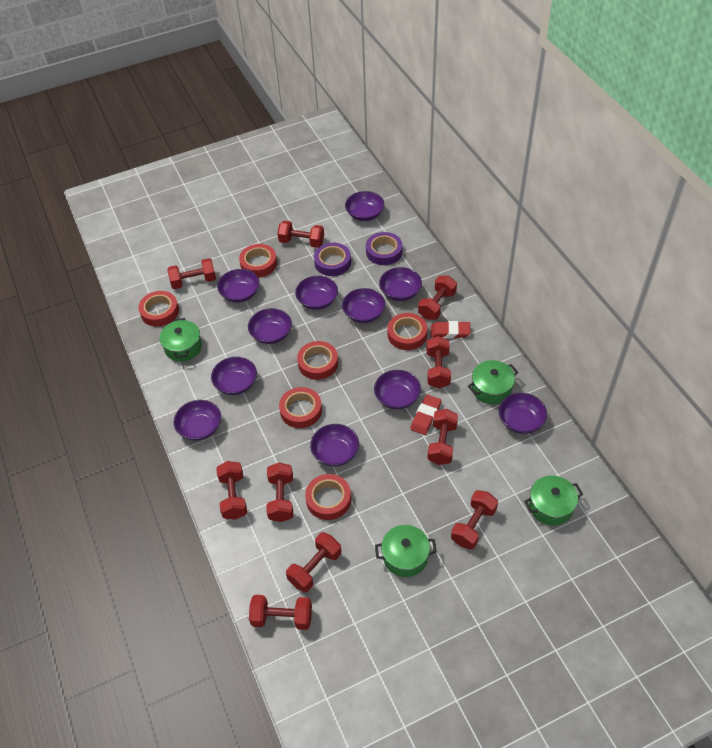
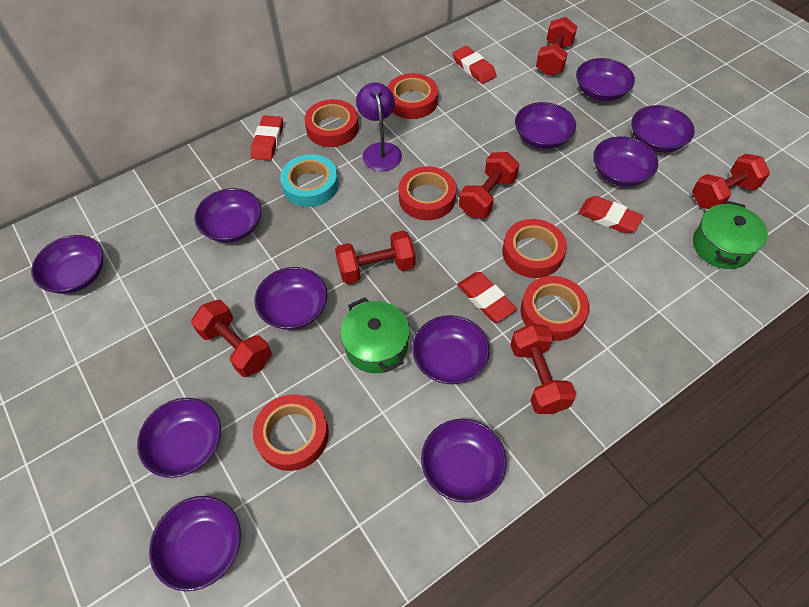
green pot: [160,318,202,362] [375,525,437,577] [468,360,519,404] [524,475,583,526] = 4 -> [340,297,410,373] [693,201,768,269] = 2
purple lamp: none = 0 -> [356,82,402,171] = 1
purple tape: [314,243,351,276] [366,232,403,265] = 2 -> none = 0
red dumbbell: [167,258,216,289] [216,461,247,520] [249,595,312,630] [266,463,293,522] [277,221,324,248] [286,532,341,592] [418,276,457,320] [427,336,451,388] [427,409,458,465] [451,490,498,549] = 10 -> [191,300,272,377] [335,230,415,284] [459,152,519,218] [510,324,576,414] [536,17,577,76] [692,154,770,209] = 6
red eraser: [410,395,442,435] [431,321,471,338] = 2 -> [251,115,283,161] [452,46,497,84] [457,272,517,322] [578,196,643,234] = 4
turquoise tape: none = 0 -> [280,154,339,207] = 1

